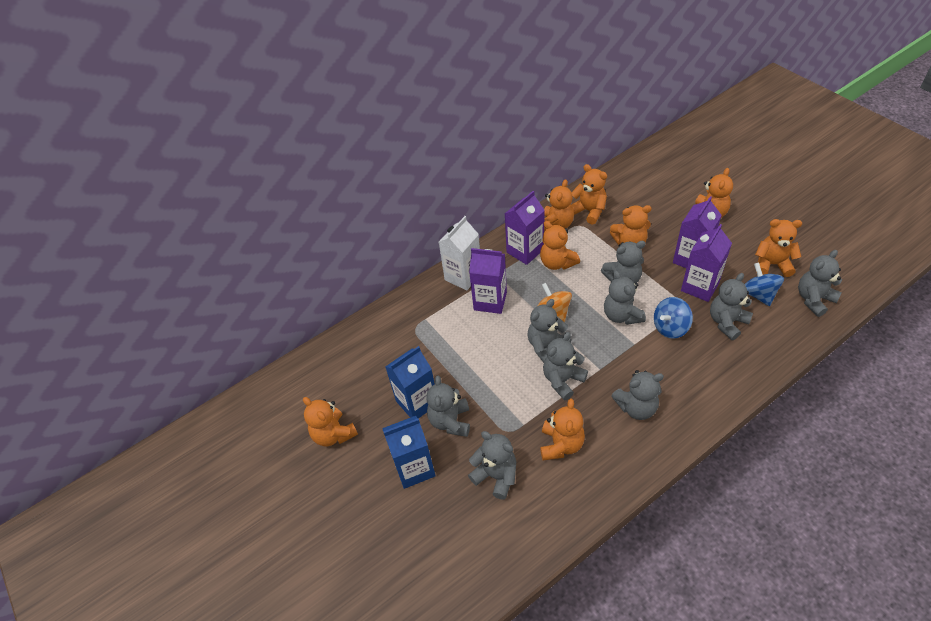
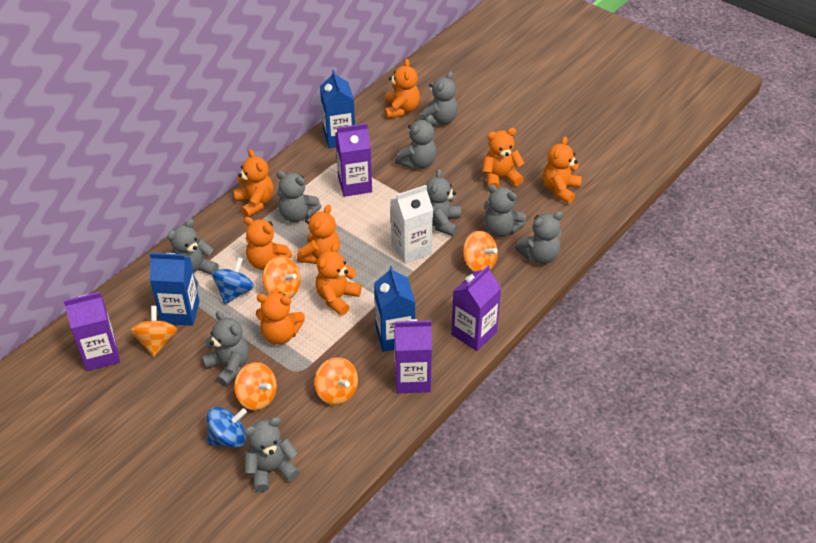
blue carton: [382,416,436,489] [385,346,435,419] = 2 -> [150,253,200,326] [320,70,355,148] [374,266,415,352] = 3
orange spinning top: [537,283,572,322] = 1 -> [130,306,177,357] [234,362,277,410] [263,256,301,298] [315,357,358,405] [463,231,498,272] = 5

